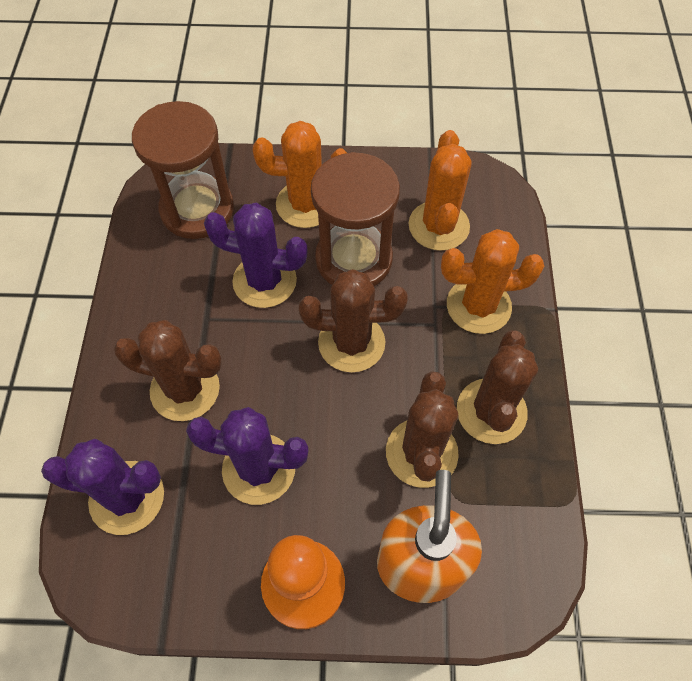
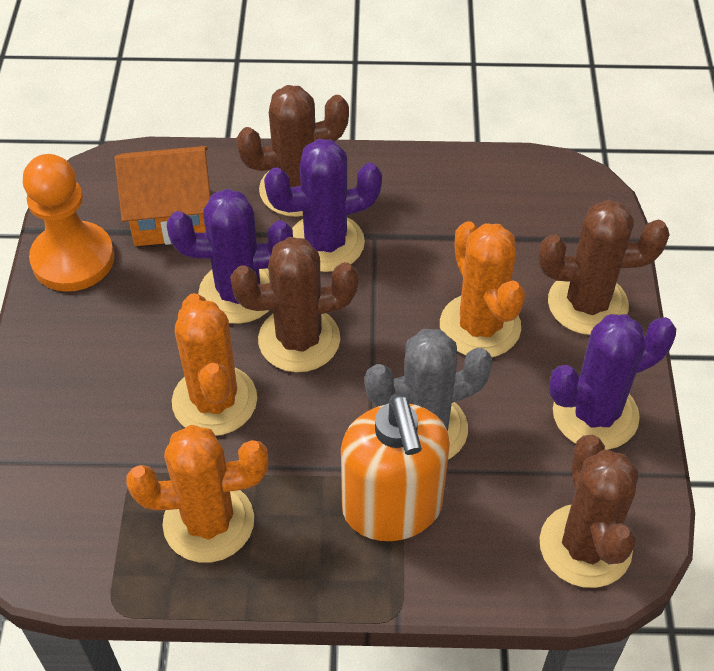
brown hourglass: [132,101,234,239] [311,152,400,286] = 2 -> none = 0
grey cactus: none = 0 -> [365,329,493,460] = 1
orange house: none = 0 -> [115,146,211,246] = 1

